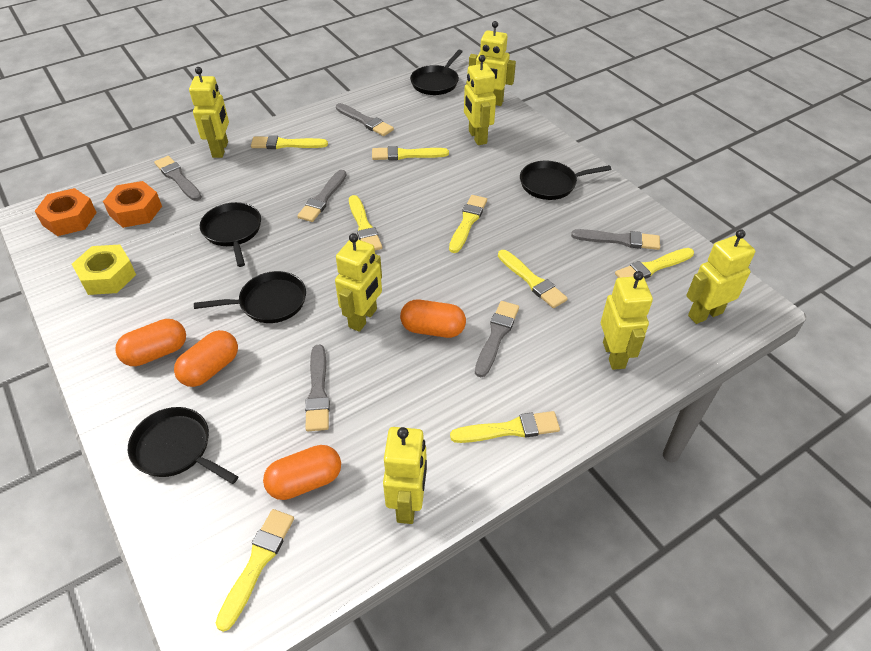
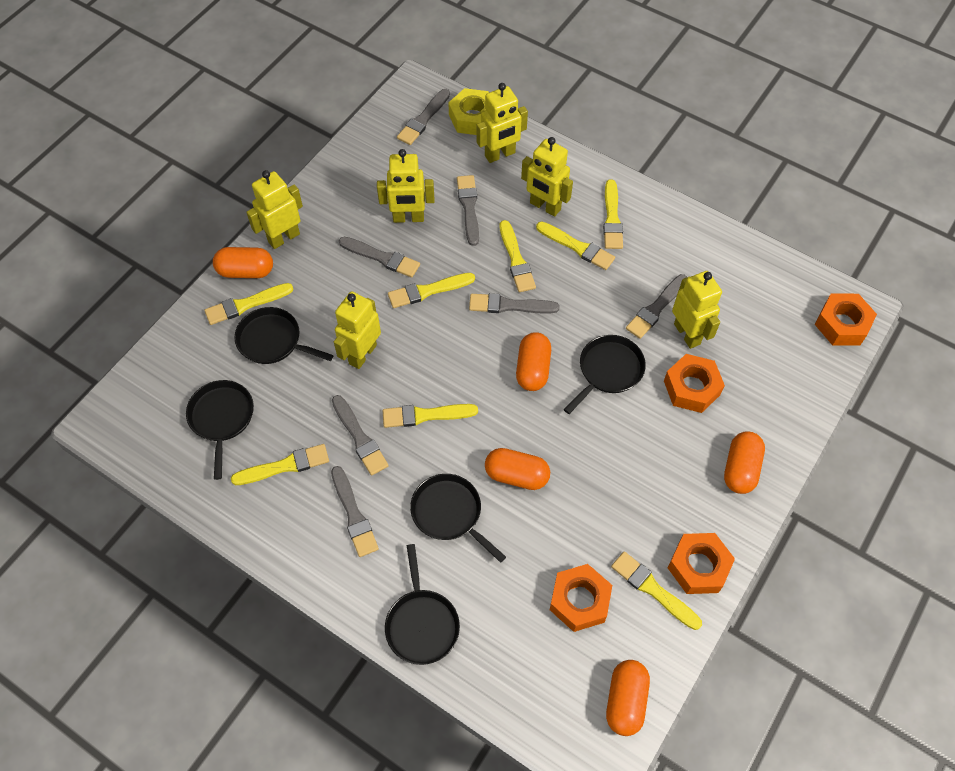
grey brush: [154,156,202,201] [297,170,347,222] [305,345,330,431] [336,103,394,136] [475,301,519,377] [571,229,660,250] = 6 -> [331,466,379,557] [332,395,389,476] [339,237,420,278] [397,89,450,145] [457,175,479,246] [469,293,559,313] [626,274,687,339] = 7
orange capsule: [115,319,186,366] [174,330,238,387] [263,445,341,500] [400,300,466,338] = 4 -> [213,247,273,278] [485,448,550,490] [516,332,551,391] [606,660,650,736] [724,431,765,494] = 5
orange nut: [35,188,97,236] [103,181,162,228] = 2 -> [550,564,612,632] [664,354,725,413] [668,533,735,594] [815,294,877,345] = 4
yellow robot: [189,67,229,158] [335,233,382,332] [383,427,427,524] [464,55,496,145] [469,21,516,106] [601,271,653,370] [686,229,755,324] = 7 -> [246,170,303,249] [334,291,381,369] [377,149,434,223] [477,83,528,163] [521,137,573,217] [672,271,722,349] = 6

